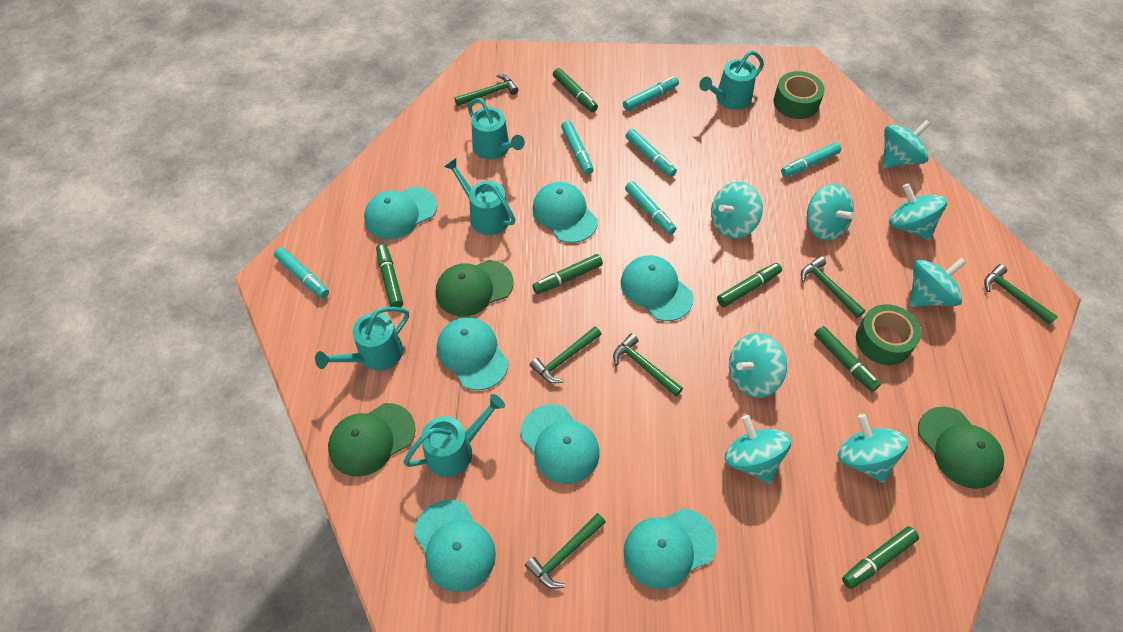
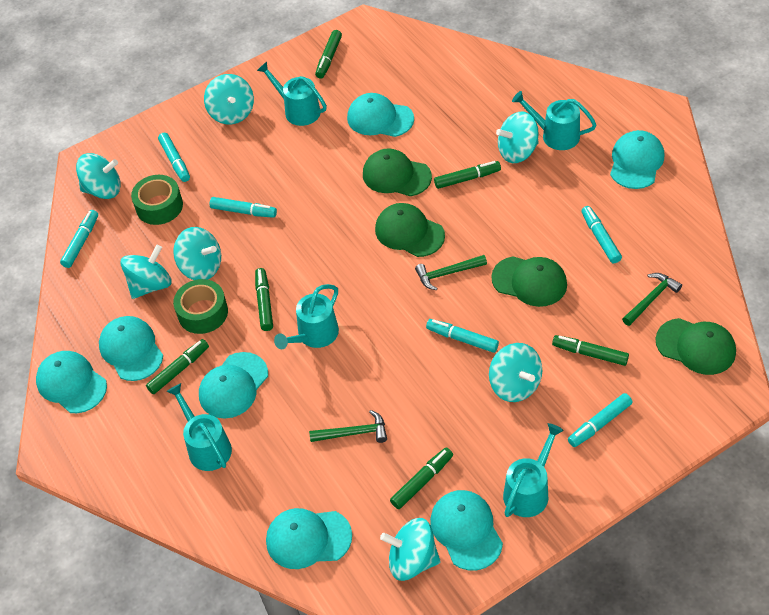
green cap: [328,403,416,477] [436,260,513,317] [918,407,1004,489] = 3 -> [363,148,432,196] [375,203,445,257] [491,256,567,307] [655,318,736,375] = 4
green hammer: [454,74,518,106] [525,513,606,589] [530,326,601,383] [613,333,683,397] [801,256,865,318] [984,264,1058,325] = 6 -> [309,410,387,443] [415,255,487,290] [622,273,682,326] = 3
turquoise spinning top: [711,182,763,239] [725,415,791,483] [729,333,787,398] [807,184,855,241] [838,414,908,483] [883,120,931,168] [889,183,947,240] [910,258,967,307] = 8 -> [76,153,121,199] [120,245,172,299] [173,227,221,280] [204,74,254,124] [380,518,441,581] [489,343,542,402] [496,111,539,163] = 7

